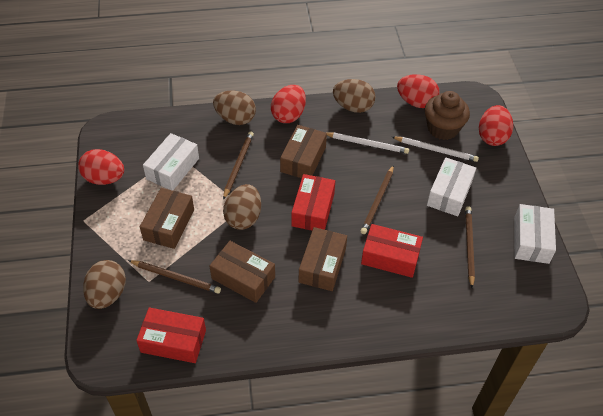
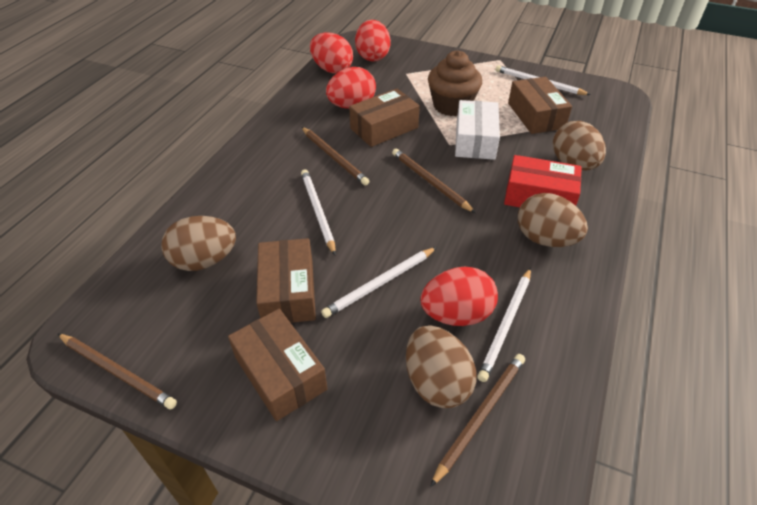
red box: [136,307,206,363] [291,174,335,230] [361,224,423,278] = 3 -> [504,155,582,207] = 1
white box: [143,133,199,191] [427,157,476,216] [514,204,556,264] = 3 -> [455,100,500,160] = 1
white pencil: [327,133,409,154] [392,137,479,162] = 2 -> [301,169,336,255] [321,247,437,318] [477,268,531,382] [496,65,591,95] = 4

